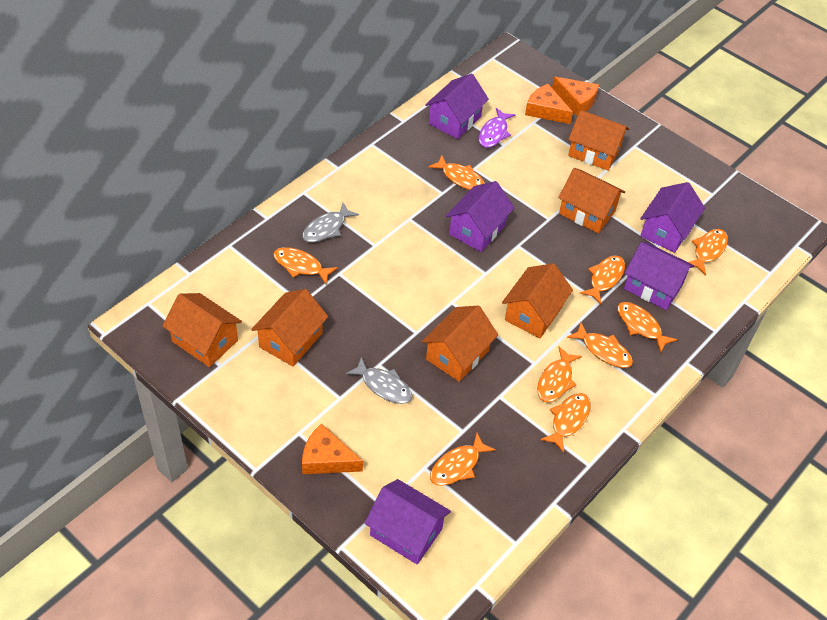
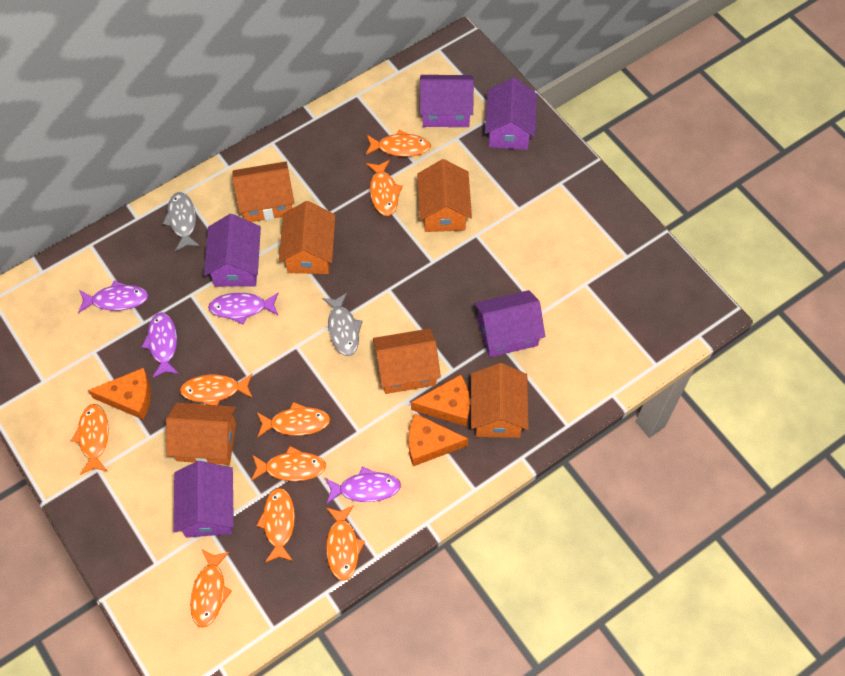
purple fish: [478,108,515,148] = 1 -> [78,280,149,313] [142,312,179,378] [208,293,278,324] [326,467,401,504] = 4

